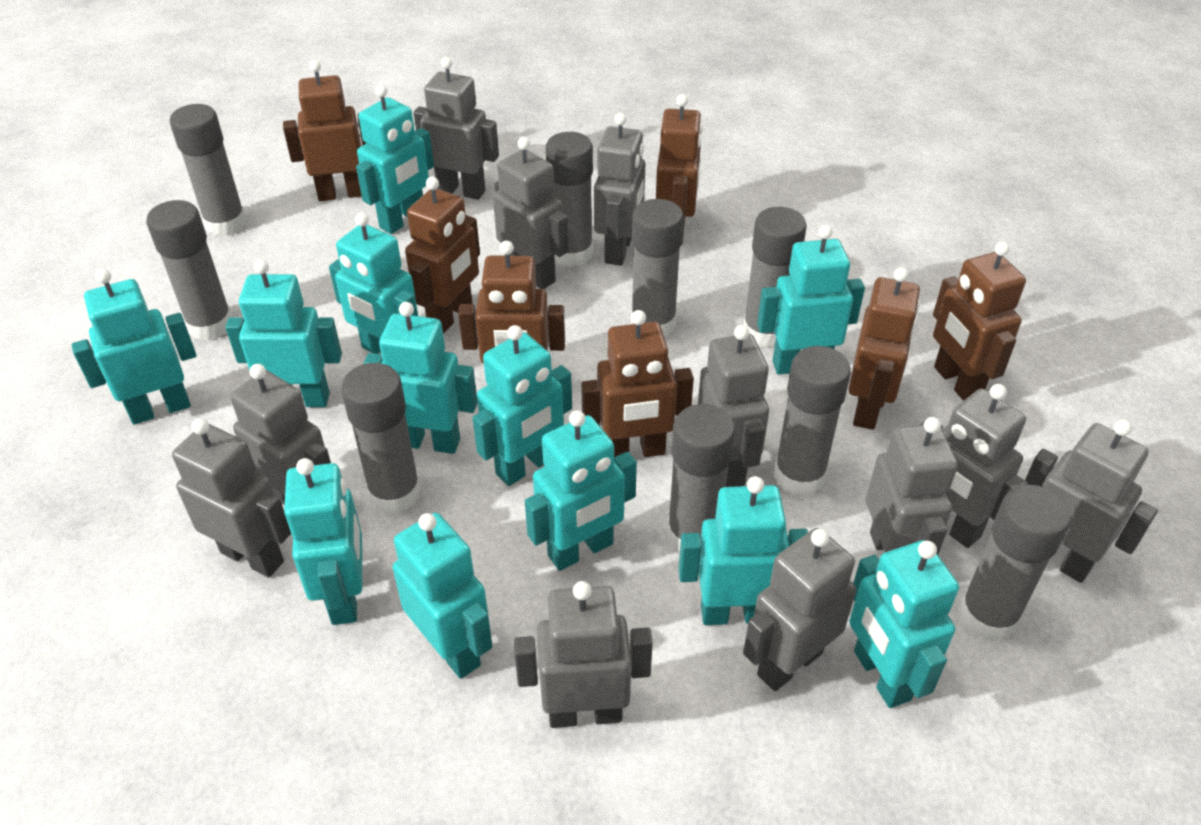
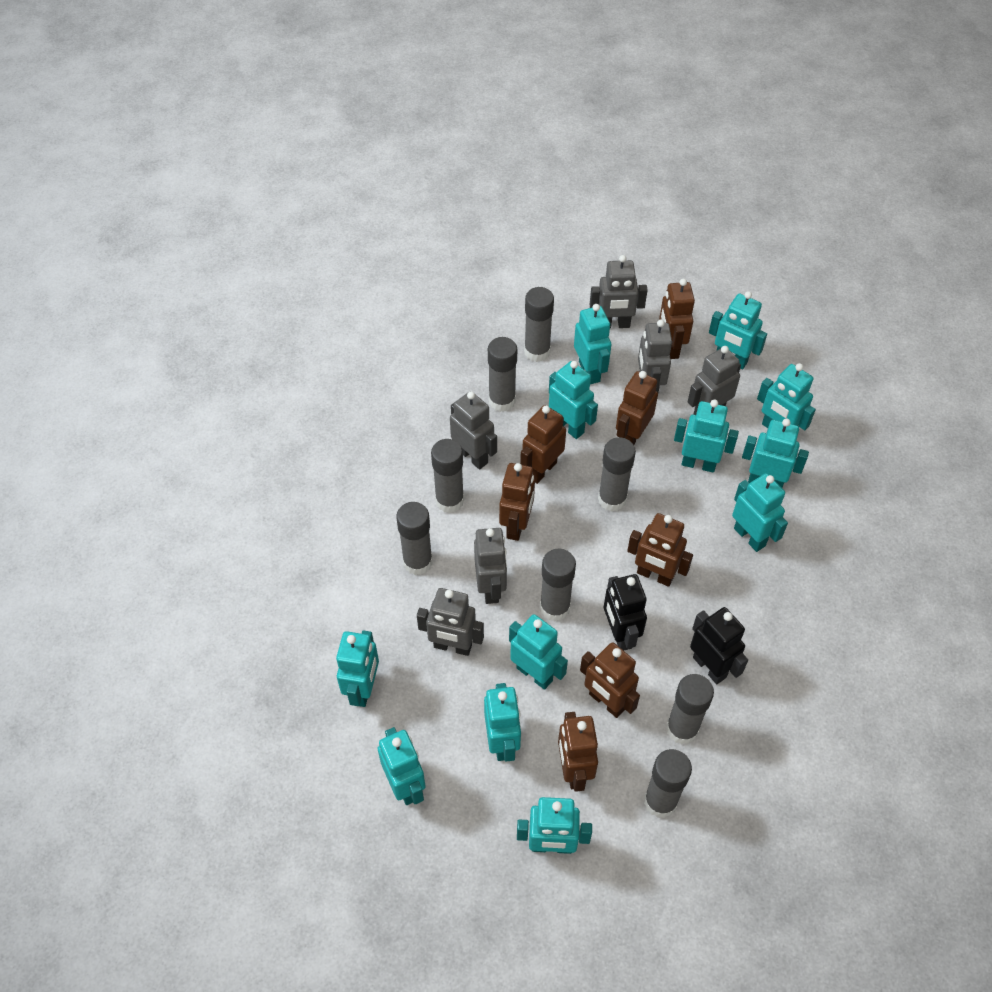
black robot: none = 0 -> [604,574,647,651] [690,607,748,684] = 2
grey glue stick: [146,200,232,340] [170,104,247,237] [341,363,421,513] [546,132,593,267] [631,199,684,336] [667,404,735,552] [743,207,807,348] [774,346,851,496] [959,485,1071,641] = 9 -> [396,502,433,575] [431,439,464,513] [488,337,517,412] [524,287,554,362] [540,549,576,621] [598,437,636,512] [644,749,692,818] [666,674,714,744] = 8
grey robot: [172,418,291,578] [230,364,331,506] [414,57,499,200] [493,137,569,289] [514,581,653,728] [594,113,645,266] [698,325,769,487] [743,528,856,691] [866,417,958,554] [920,384,1028,548] [1025,419,1158,583] = 11 -> [417,588,484,656] [450,391,497,469] [474,528,507,604] [590,255,648,328] [638,319,672,398] [688,346,741,415] = 6

